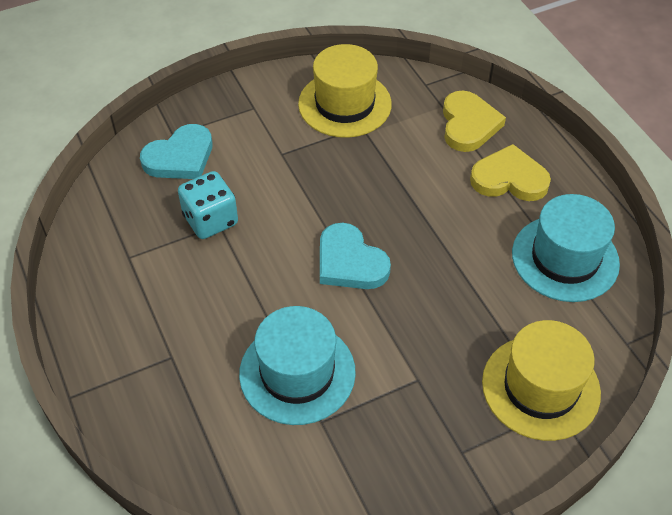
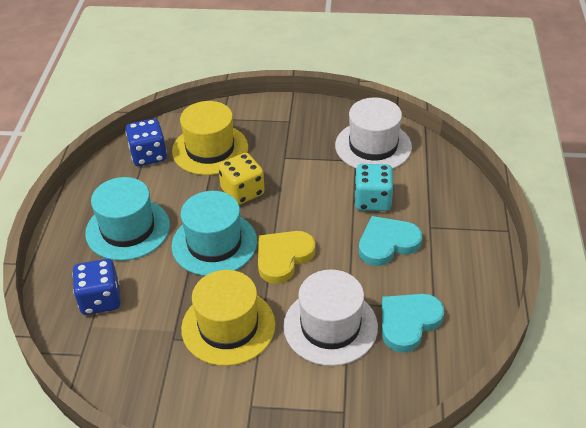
blue dice: none = 0 -> [73,259,121,315] [125,119,167,166] = 2
white hat: none = 0 -> [283,269,378,366] [335,98,412,169] = 2
yellow dice: none = 0 -> [218,153,265,205] = 1
yellow heart: [443,90,506,152] [470,144,551,201] = 2 -> [258,231,315,284] = 1

